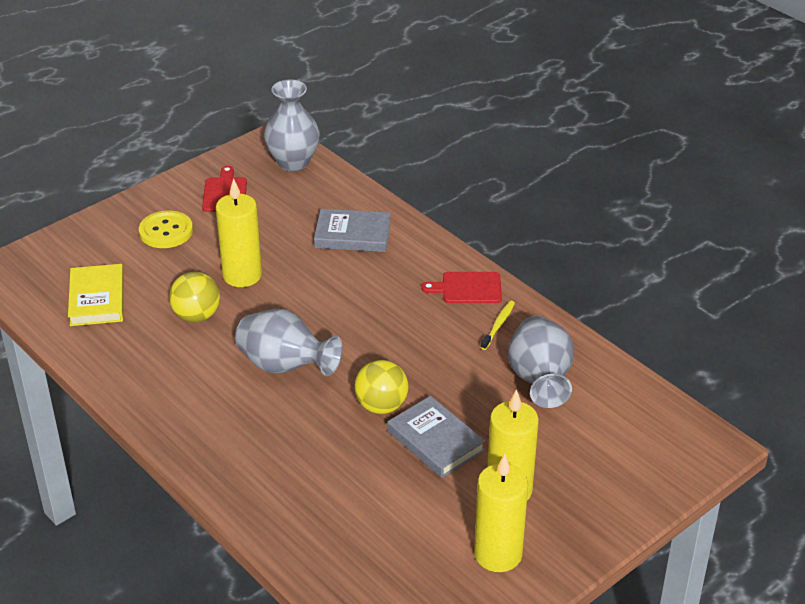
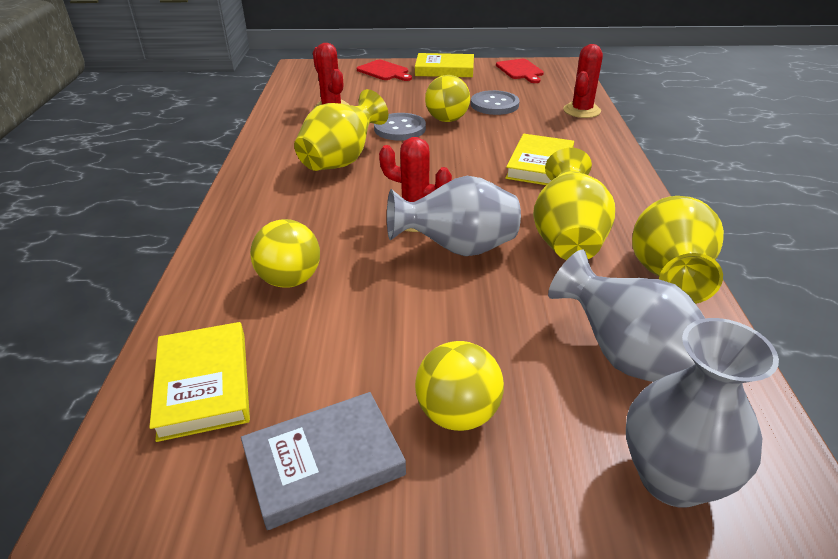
grey book: [314,209,391,252] [387,396,486,478] = 2 -> [241,392,406,530] = 1
grey button: none = 0 -> [374,113,426,140] [471,90,520,115] = 2
red cactus: none = 0 -> [313,43,349,108] [379,137,452,232] [563,44,603,118] = 3
yellow ball: [169,272,220,322] [354,360,408,414] = 2 -> [250,219,320,288] [415,341,504,431] [425,75,470,122] = 3
yellow book: [68,264,124,326] = 1 -> [149,322,250,442] [415,53,474,77] [505,134,574,185] = 3
yellow button: [139,210,193,248] = 1 -> none = 0
yellow candle: [216,178,262,287] [474,454,528,572] [487,389,539,500] = 3 -> none = 0
yellow toothbrush: [480,301,515,350] = 1 -> none = 0
yellow vase: none = 0 -> [294,89,388,171] [533,148,615,260] [632,196,724,304] = 3

